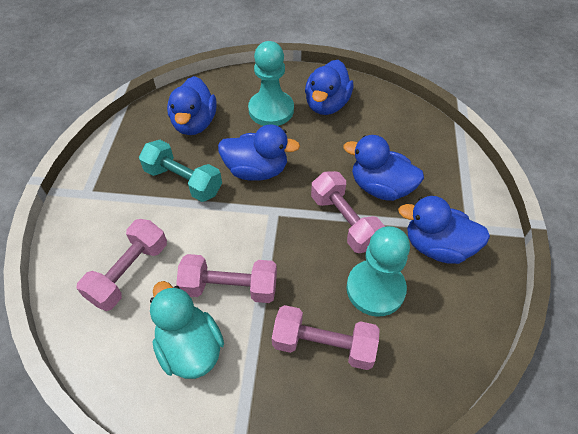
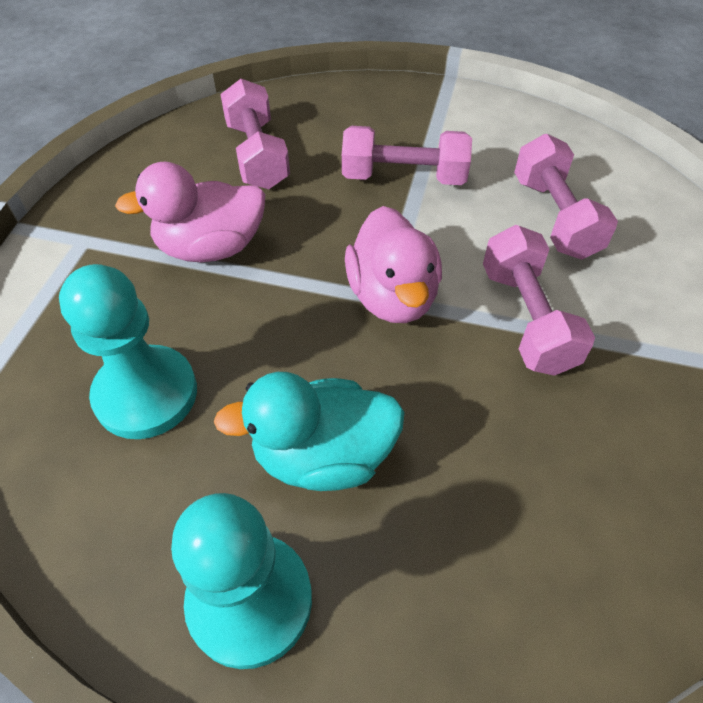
blue duck: [167,76,217,135] [218,125,300,181] [305,60,353,115] [343,135,424,201] [398,196,490,264] = 5 -> none = 0
pink duck: none = 0 -> [115,162,265,262] [345,206,442,323] = 2
turquoise dumbbell: [139,140,222,202] = 1 -> none = 0

